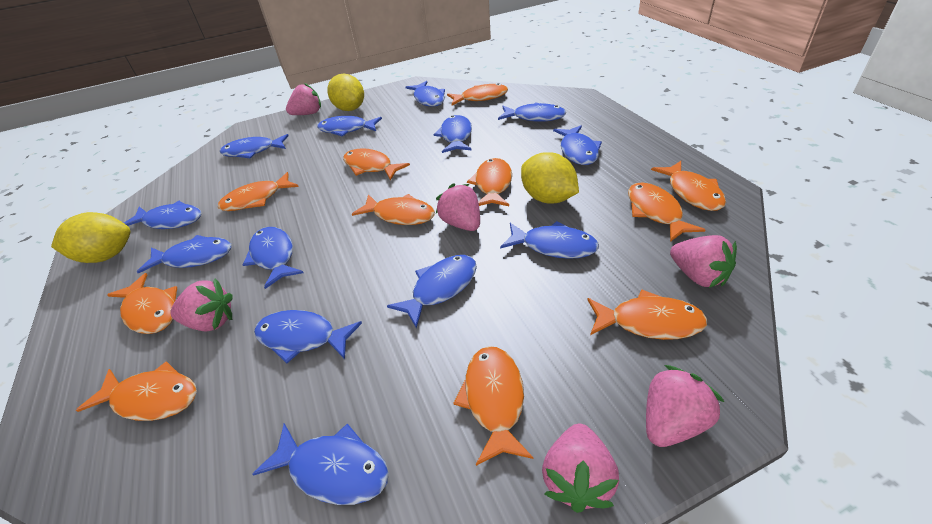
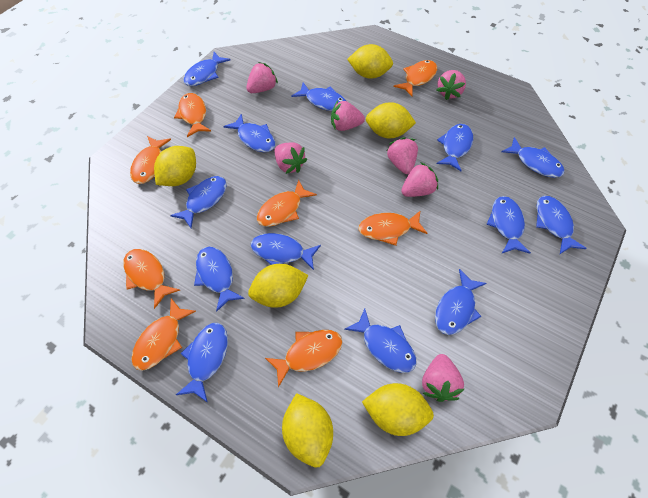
orange fish: [76,361,197,421] [107,273,177,334] [218,172,299,211] [343,148,410,181] [352,194,435,225] [447,83,508,106] [453,346,533,466] [467,158,512,206] [587,290,707,340] [628,182,705,242] [651,161,726,211] = 11 -> [123,249,180,309] [130,136,171,184] [131,298,196,371] [174,93,211,137] [257,180,317,227] [265,330,342,387] [358,210,427,246] [393,60,437,96] = 8
pink strawberry: [170,278,233,332] [286,83,321,115] [436,183,480,231] [542,424,619,513] [646,365,724,447] [670,235,737,288] = 6 -> [246,62,278,93] [275,142,307,174] [331,101,365,131] [387,137,418,174] [401,162,438,197] [422,354,464,402] [437,70,466,100] = 7
yellow lemon: [51,212,130,263] [327,73,364,111] [521,152,579,204] = 3 -> [154,146,196,186] [248,264,308,308] [282,393,333,467] [347,44,393,79] [362,383,434,436] [366,102,416,138] = 6

